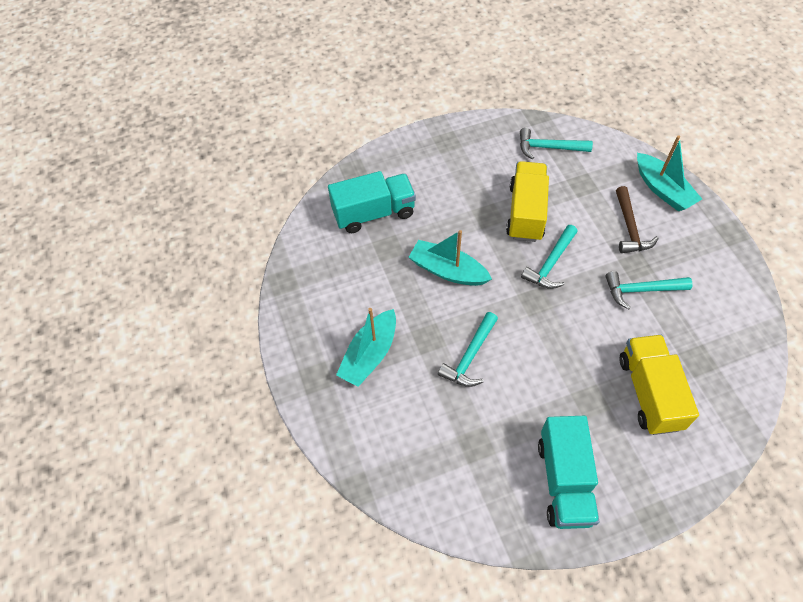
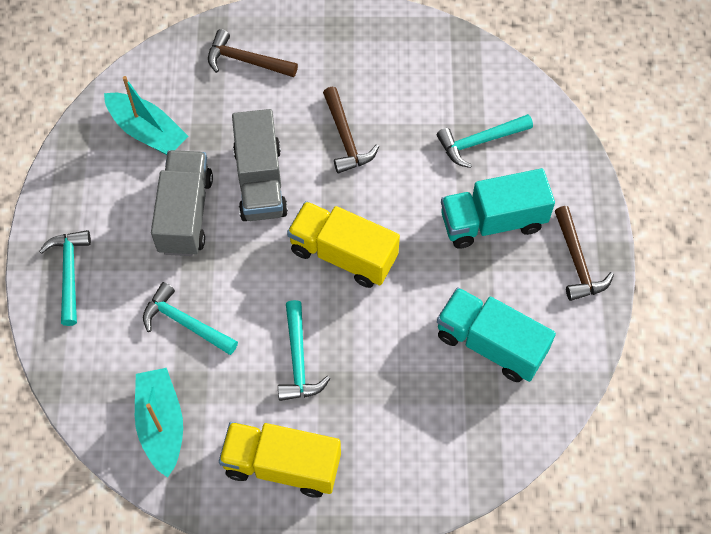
brown hammer: [616,186,659,253] = 1 -> [208,29,298,77] [323,87,379,173] [555,206,614,301] = 3
grey truck: none = 0 -> [151,150,213,256] [232,109,288,221] = 2
turquoise boat: [336,308,396,387] [408,230,492,286] [637,135,702,211] = 3 -> [104,76,188,155] [135,368,183,478] = 2

